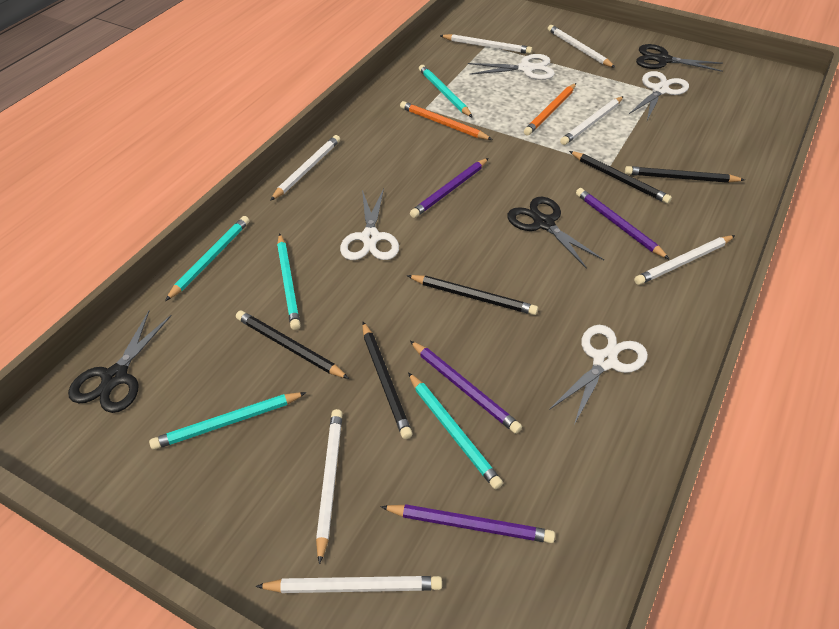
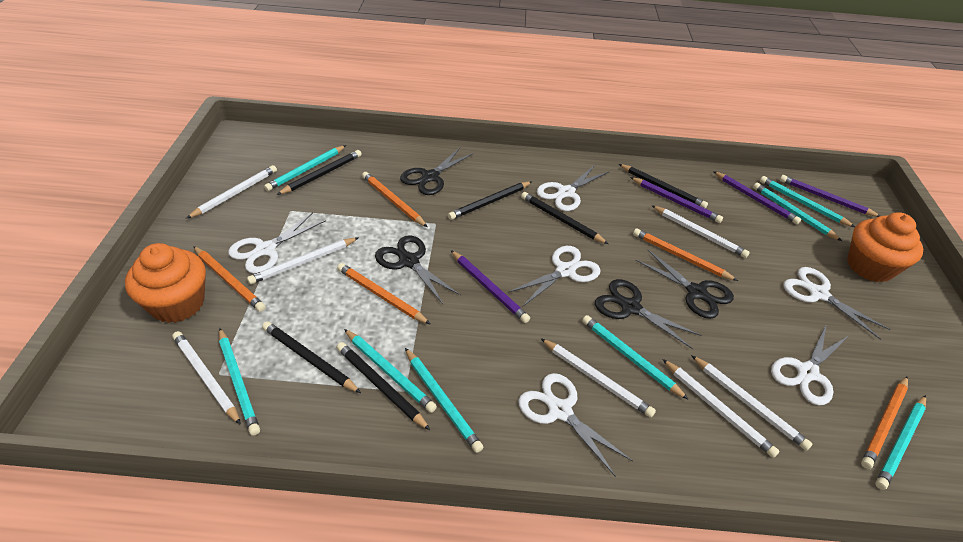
black pencil: [236,311,349,379] [362,322,413,439] [407,275,538,315] [569,151,672,204] [625,166,745,183] = 5 -> [262,321,361,393] [277,150,362,195] [337,342,431,431] [448,181,532,220] [521,192,609,244] [619,164,708,208] = 6
black scissors: [68,311,172,413] [507,197,604,269] [636,44,723,72] = 3 -> [375,235,461,304] [400,148,474,195] [595,279,702,349] [635,249,734,319] = 4
orange cupcake: none = 0 -> [125,243,206,323] [847,212,923,282] = 2
orange pencil: [400,101,493,140] [524,83,576,136] = 2 -> [193,246,266,312] [337,263,430,324] [362,172,427,227] [633,228,738,281] [861,376,908,469] = 5
turquoise pencil: [149,392,307,450] [165,216,249,301] [277,233,301,330] [408,372,503,489] [419,65,473,118] = 5 -> [219,328,260,436] [264,145,346,191] [344,329,437,413] [405,348,483,453] [582,315,689,400] [753,183,842,241] [760,176,855,227] [875,395,926,490] = 8
white scissors: [340,188,399,260] [468,54,555,80] [549,325,648,425] [628,71,689,120] = 4 -> [228,213,326,274] [508,246,600,307] [518,373,633,477] [537,165,610,211] [771,326,848,405] [783,267,891,340] = 6

